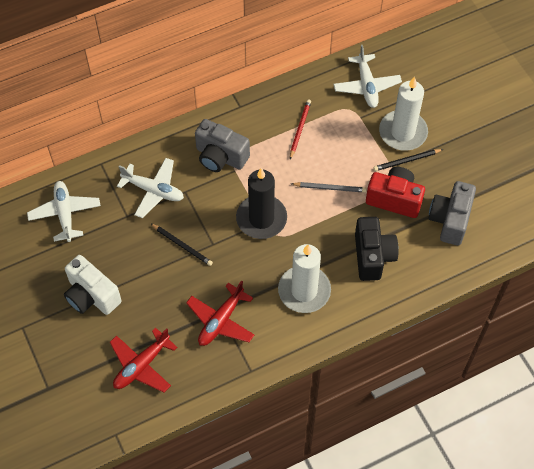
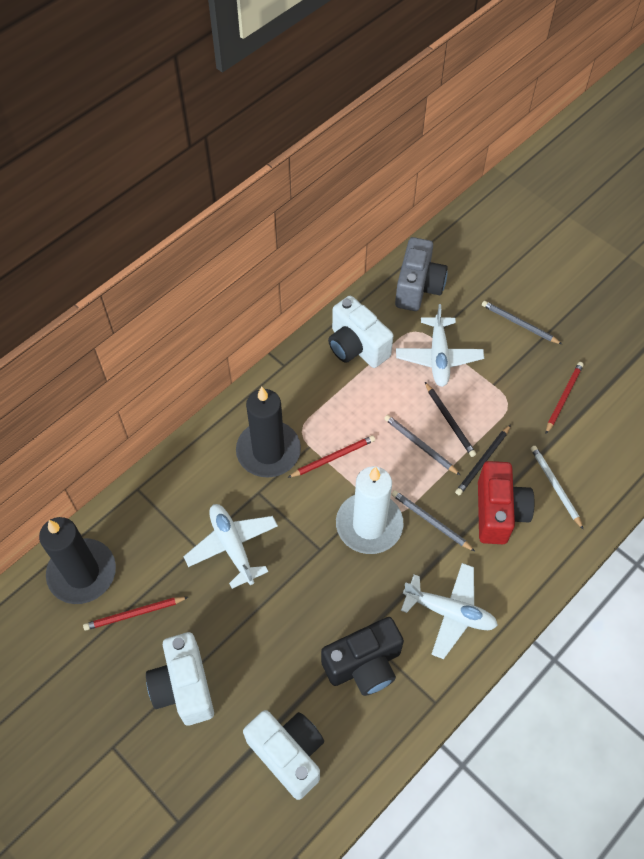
black candle: [236,168,287,239] = 1 -> [39,517,116,604] [236,387,301,477] = 2
grey camera: [195,119,250,172] [428,181,476,246] = 2 -> [395,237,448,311] = 1
grey pencil: [292,182,366,193] = 1 -> [384,415,460,475] [391,490,475,551] [482,301,562,344] = 3
red pencil: [290,99,311,159] = 1 -> [83,597,188,630] [287,435,375,478] [546,362,584,434] = 3
red plane: [110,328,177,393] [186,281,254,346] = 2 -> none = 0
white camera: [64,255,122,315] = 1 -> [146,632,214,725] [243,710,324,800] [328,296,394,368] = 3
white candle: [278,244,331,313] [379,76,428,151] = 2 -> [336,466,404,554] = 1
white pencil: none = 0 -> [531,446,584,530] = 1

